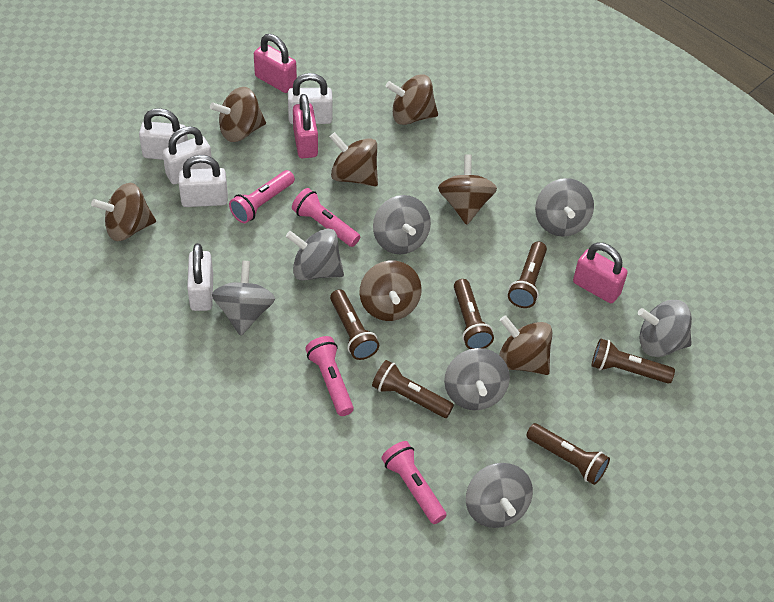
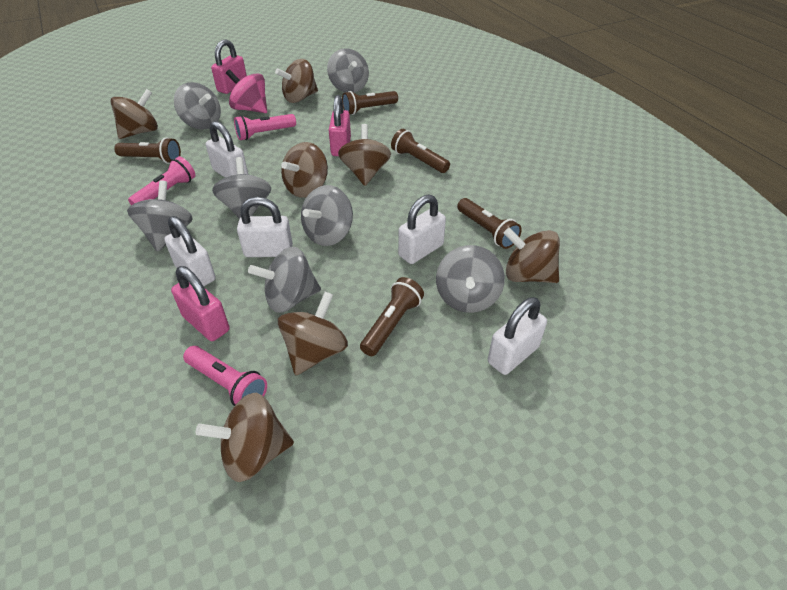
brown flashlight: [330,289,379,360] [372,360,454,418] [454,279,494,349] [508,241,547,308] [526,423,610,485] [592,339,675,384] = 6 -> [114,137,181,164] [342,91,398,115] [360,277,424,356] [391,129,450,173] [457,198,522,249] = 5
pink flashlight: [229,170,295,223] [292,188,360,247] [305,336,354,416] [381,441,447,524] = 4 -> [128,156,195,205] [183,346,267,406] [234,114,296,140] = 3
pink spinning top: none = 0 -> [226,69,267,113] = 1

